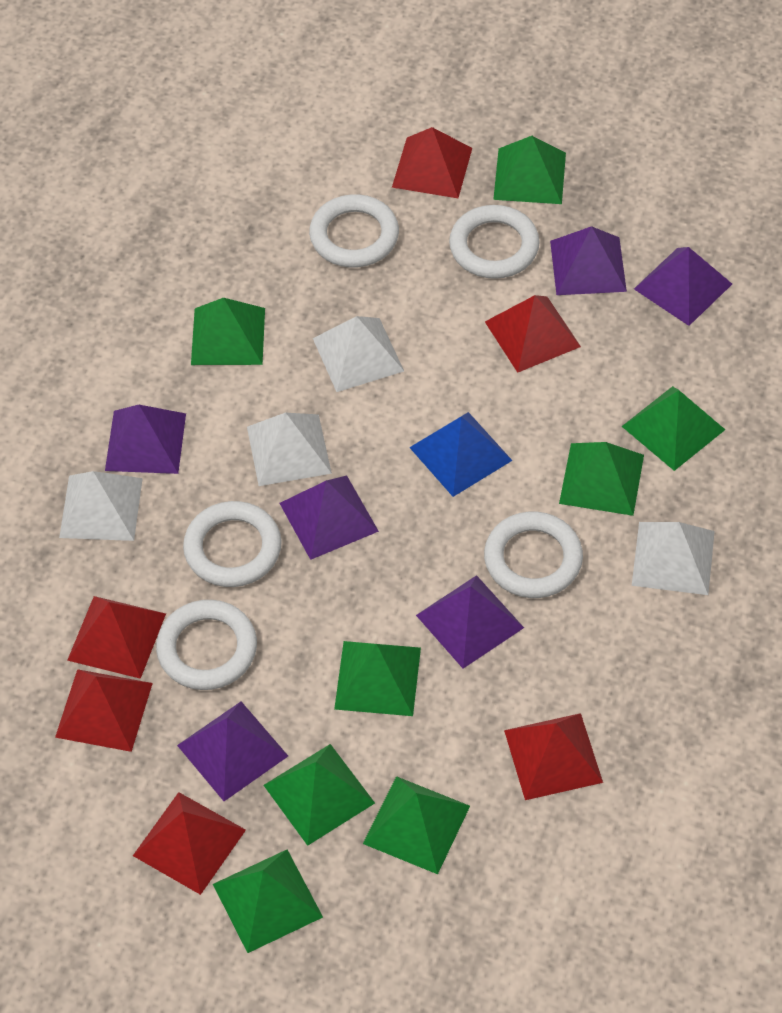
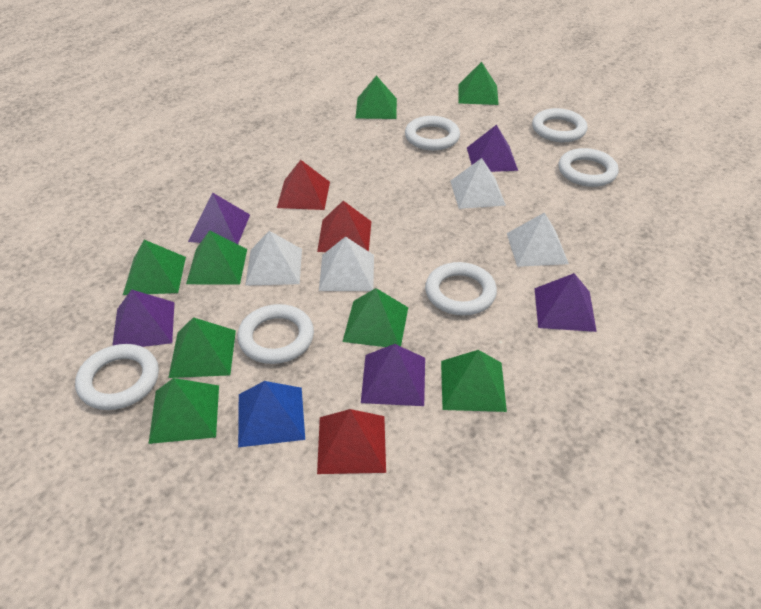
purple pyramid: [105,405,186,474] [177,701,288,801] [280,476,379,560] [416,575,524,669] [550,226,627,295] [634,247,732,326] = 6 -> [112,289,175,347] [188,192,250,244] [361,344,425,406] [467,125,518,172] [534,273,597,332] = 5
red pyramid: [55,669,153,752] [67,596,166,679] [133,792,246,895] [392,127,472,198] [485,295,581,373] [504,713,603,800] = 6 -> [277,160,330,210] [317,201,371,252] [317,409,386,474] = 3
white ring: [156,600,257,690] [183,501,282,587] [309,194,399,267] [449,205,540,279] [484,512,583,598] = 5 -> [75,344,159,410] [237,304,314,364] [405,116,460,151] [425,262,497,316] [532,108,587,142] [558,148,619,187] = 6

